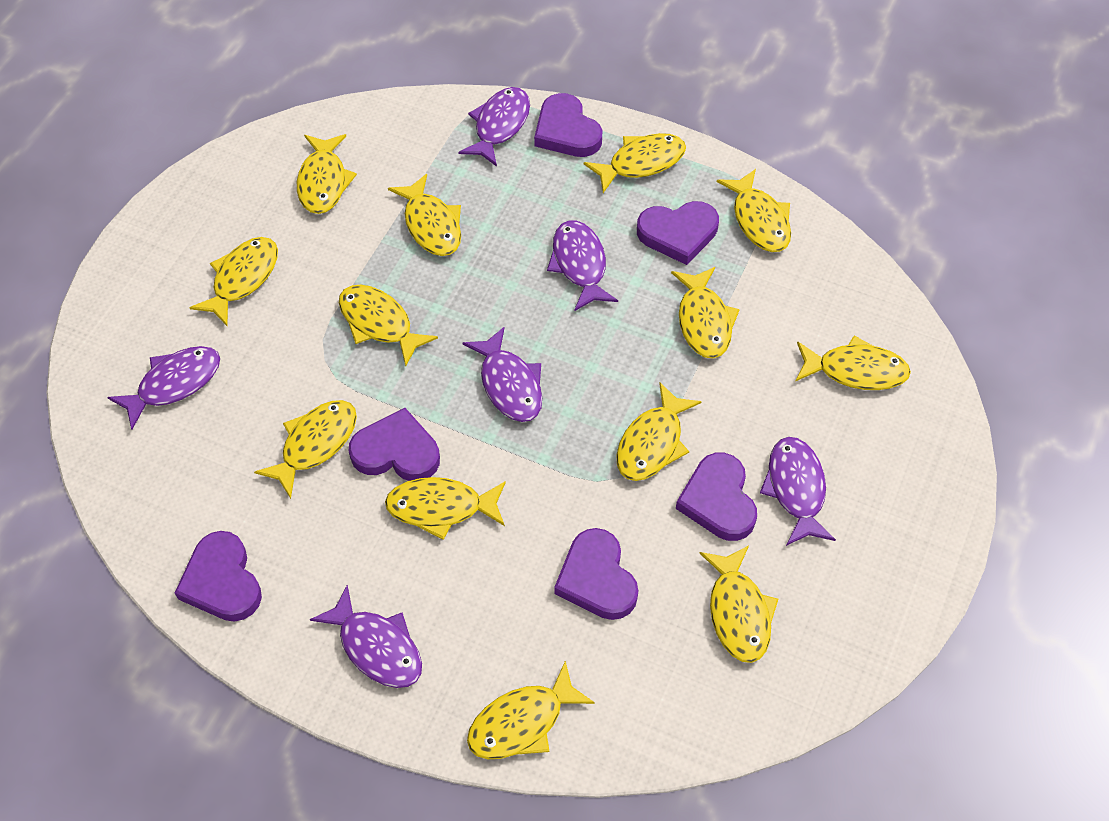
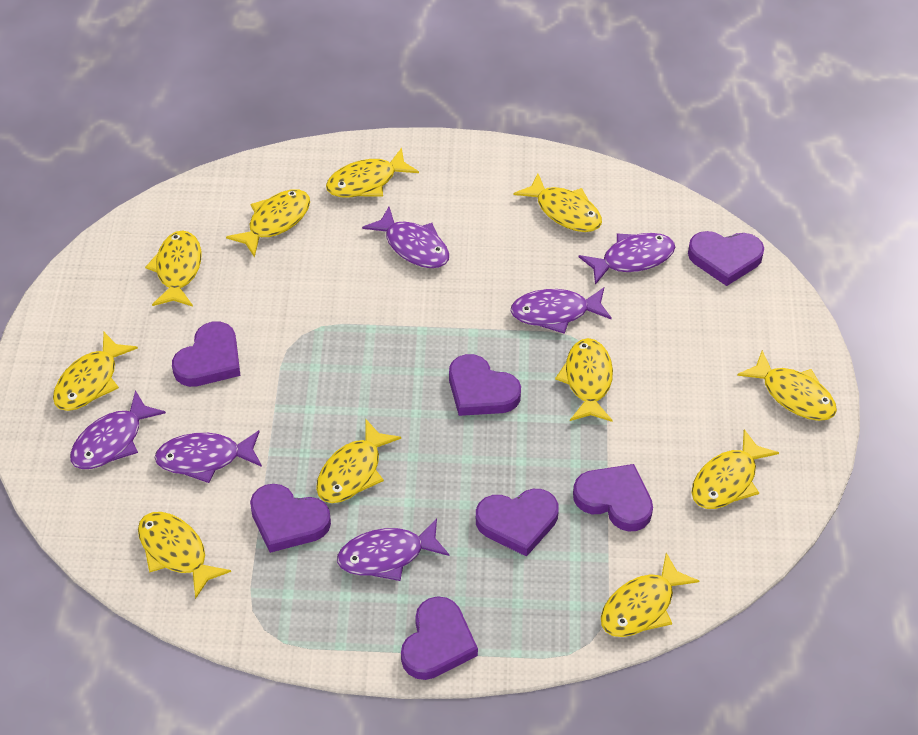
purple heart: [175,531,262,622] [349,408,440,481] [534,93,603,157] [554,528,638,620] [637,201,719,265] [676,453,757,541] = 6 -> [172,321,240,387] [250,484,331,553] [401,596,478,680] [449,354,521,416] [476,489,559,557] [573,464,653,532] [688,231,764,286] = 7
yellow fish: [190,237,278,326] [254,400,357,499] [297,134,357,214] [339,285,438,366] [385,477,506,540] [388,174,461,256] [467,661,595,759] [584,133,686,193] [616,382,702,481] [671,267,740,358] [700,546,778,663] [717,169,791,252] [796,335,911,390] = 13 -> [53,332,138,411] [138,512,231,599] [145,230,201,307] [226,189,310,257] [316,418,401,503] [326,148,419,198] [513,173,602,232] [555,338,613,422] [601,553,699,637] [692,429,779,509] [737,350,837,421] = 11

